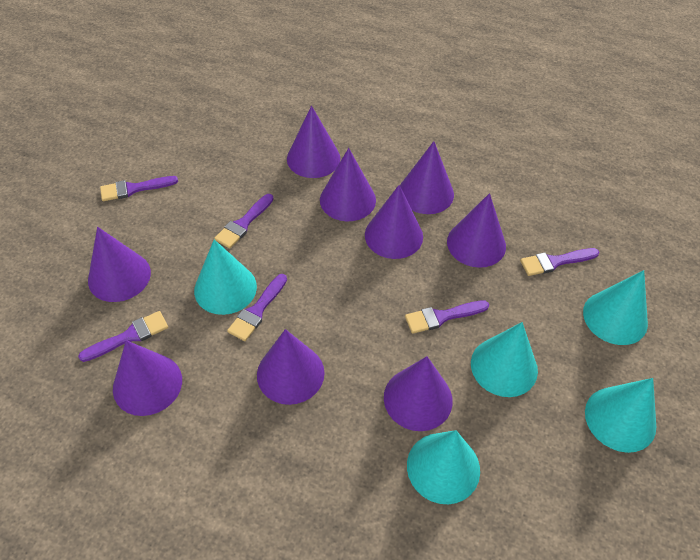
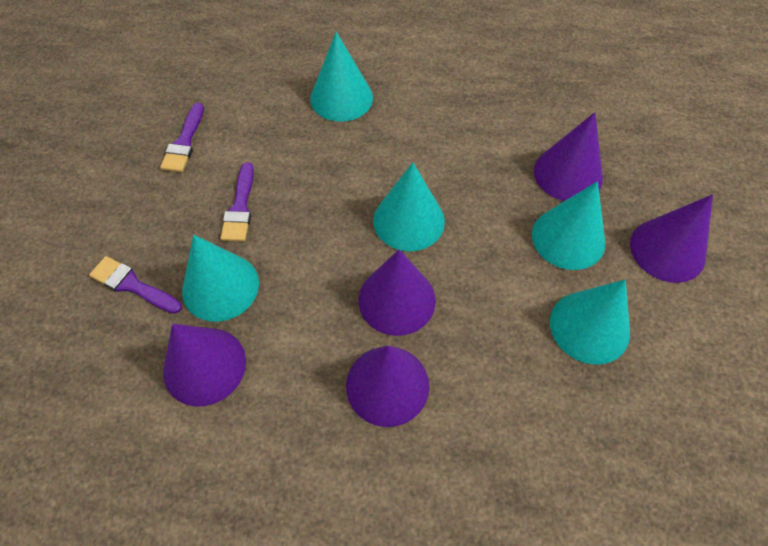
purple brush: [78,311,168,362] [100,176,178,201] [214,194,274,248] [227,274,287,341] [405,300,489,334] [520,248,599,276] = 6 -> [89,256,182,314] [160,103,204,172] [220,162,254,242] = 3
purple cone: [88,227,151,302] [113,340,182,416] [257,329,325,405] [287,106,341,178] [320,148,376,221] [365,185,423,259] [384,356,453,431] [400,141,454,214] [447,193,506,268] = 9 -> [163,324,246,407] [346,346,429,427] [359,249,436,336] [534,112,603,201] [630,194,713,283] = 5

